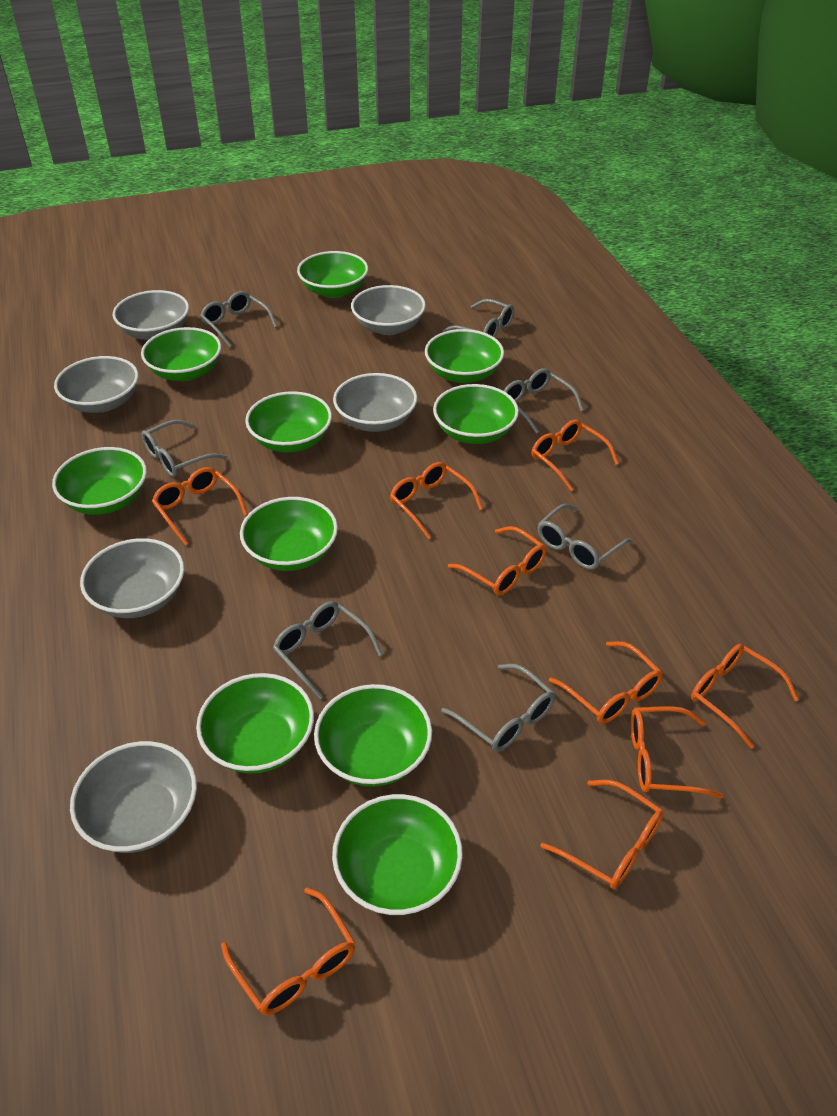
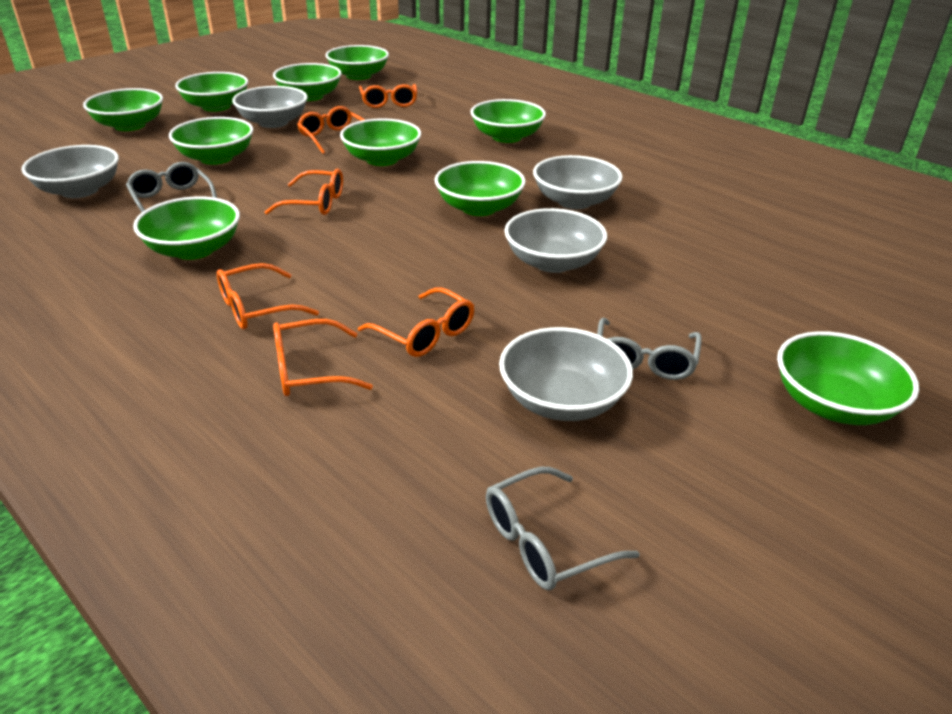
grey bowl: [54,356,139,413] [70,741,197,853] [80,538,184,618] [113,290,189,340] [333,373,417,432] [351,285,426,335] = 6 -> [21,145,119,198] [232,86,308,128] [499,327,633,421] [504,208,607,273] [533,155,622,209] = 5
grey glasses: [142,420,227,477] [200,291,277,347] [273,601,383,699] [441,664,555,752] [442,299,514,338] [504,368,584,434] [538,504,633,570] = 7 -> [126,162,217,212] [486,467,640,590] [597,318,702,380] = 3
orange glasses: [152,467,248,545] [221,887,355,1015] [390,462,483,539] [448,526,547,595] [531,419,619,491] [540,780,663,889] [549,641,663,724] [631,706,723,799] [691,644,799,749] = 9 -> [217,263,319,329] [265,169,343,215] [273,319,373,396] [297,106,365,154] [358,287,474,357] [359,84,417,108] = 6

